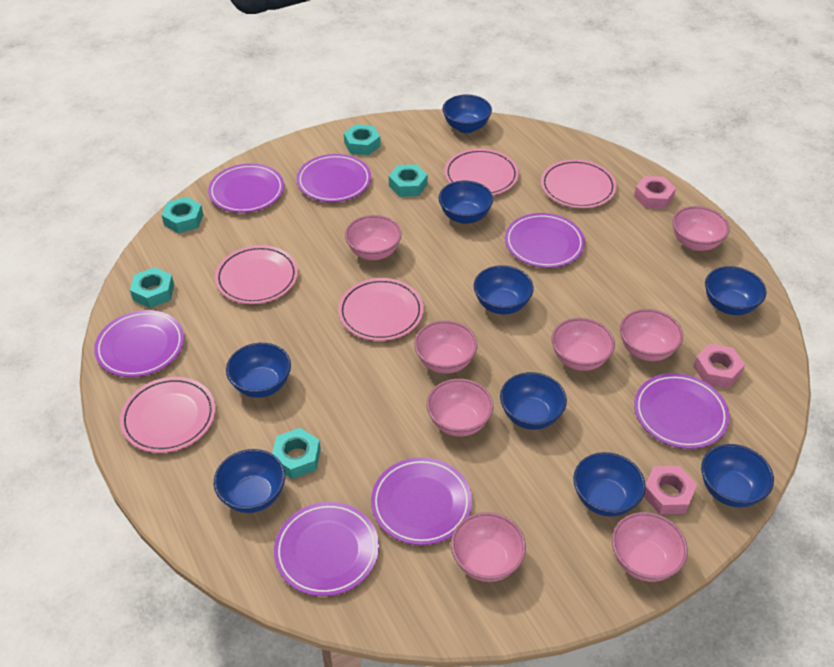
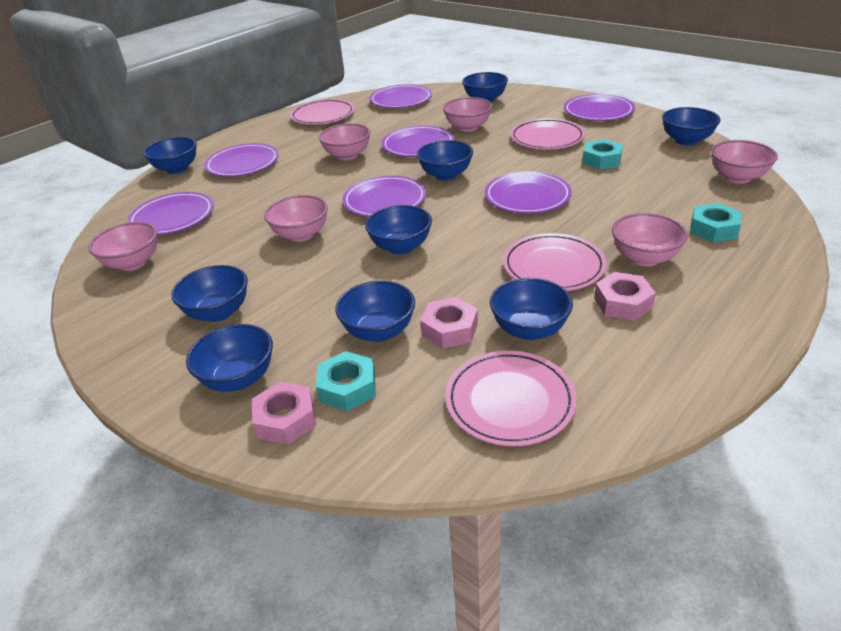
pink bowl: [345,215,402,260] [414,320,478,374] [427,379,493,437] [451,512,526,582] [551,318,615,371] [612,512,688,582] [620,309,683,361] [672,206,730,251] = 8 -> [88,222,157,271] [264,195,328,242] [319,123,371,161] [443,97,493,132] [612,213,688,266] [711,140,778,184] = 6
pink plate: [120,377,215,453] [215,245,298,304] [338,278,424,341] [445,149,519,195] [541,159,617,208] = 5 -> [290,99,355,125] [445,351,577,446] [503,233,607,291] [510,118,585,150] = 4
turquoise nut: [130,267,174,308] [162,197,204,233] [272,428,321,479] [344,124,381,155] [389,164,428,197] = 5 -> [316,351,376,411] [582,139,623,170] [690,203,741,242] = 3

